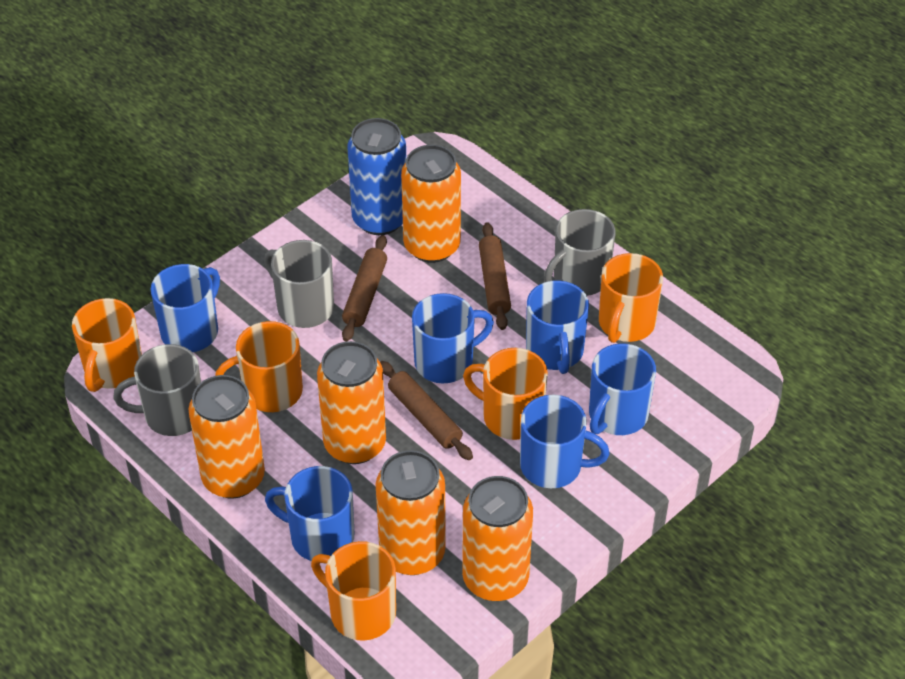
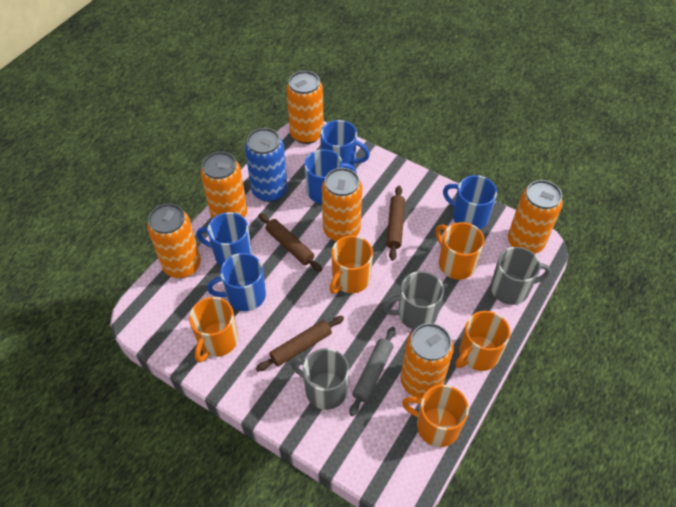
blue mug: [150,264,220,352] [265,466,354,561] [412,293,494,383] [520,395,610,488] [526,280,589,374] [589,343,656,435] = 6 -> [197,212,252,266] [207,253,266,311] [304,149,357,204] [320,120,370,166] [443,175,497,229] = 5
grey rolling pin: none = 0 -> [349,327,396,416] = 1
orange can: [188,375,265,499] [317,341,386,464] [376,450,446,575] [401,145,461,263] [462,476,533,601] = 5 -> [147,203,201,278] [201,152,248,219] [286,71,324,144] [322,168,362,242] [401,323,454,398] [508,180,563,254] = 6

